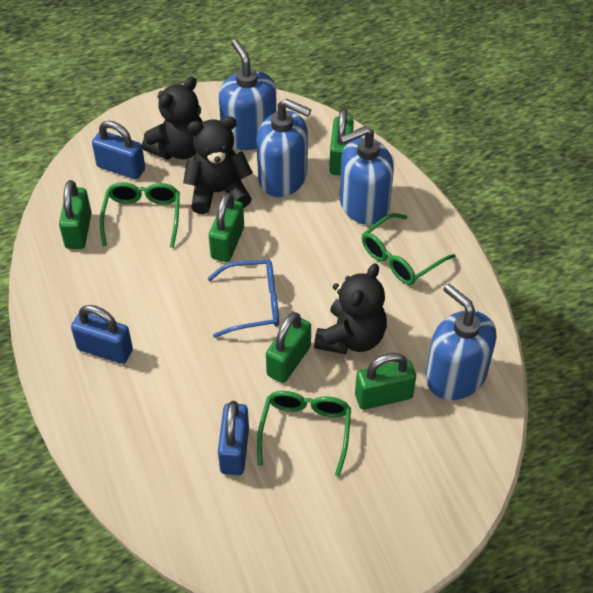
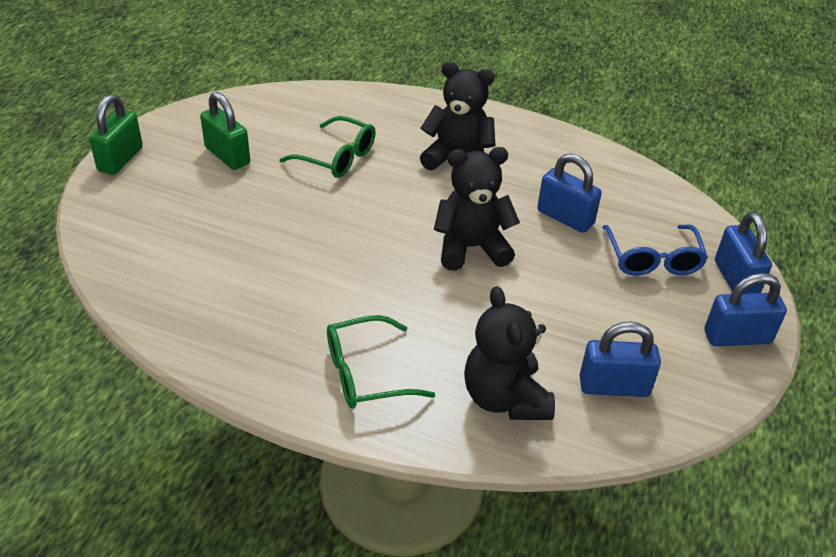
blue padlock: [71,305,133,364] [92,121,145,179] [218,401,249,475] = 3 -> [537,153,602,233] [580,322,661,397] [705,273,787,346] [715,212,772,294] = 4
blue soap dispenser: [219,39,277,150] [257,98,311,197] [339,126,394,225] [426,284,496,400] = 4 -> none = 0
green glasses: [100,182,180,248] [257,391,351,477] [362,213,456,285] = 3 -> [279,116,376,178] [327,315,436,409] = 2
green padlock: [59,180,92,249] [209,193,244,262] [266,312,311,383] [329,108,354,175] [355,353,416,410] = 5 -> [89,94,143,175] [200,92,250,170] = 2

